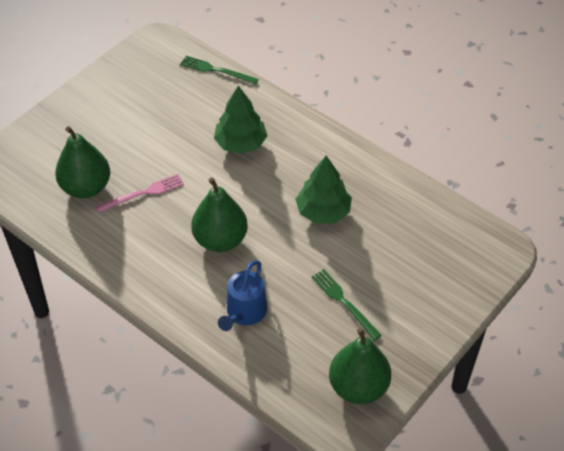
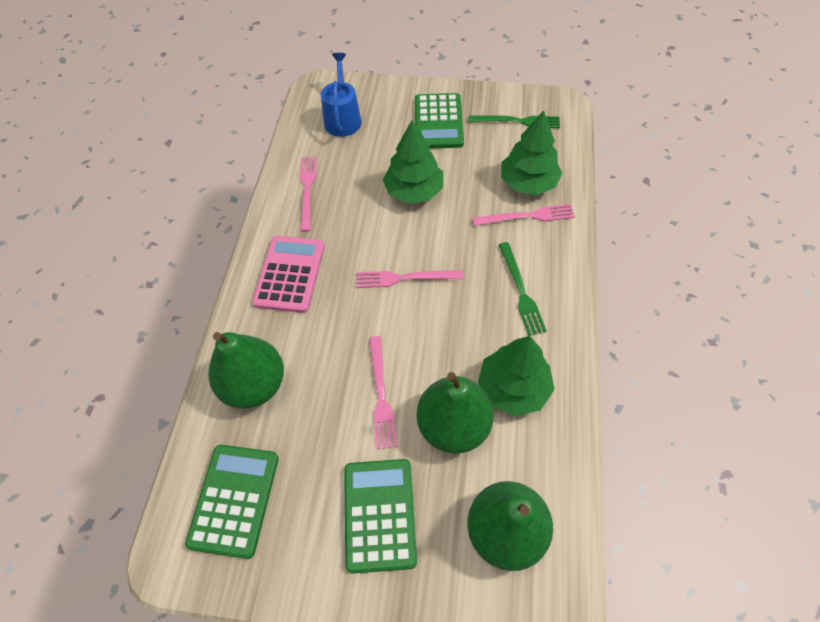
green calculator: none = 0 -> [185,445,279,559] [344,459,417,573] [415,93,464,149] = 3
green tree: [214,86,268,154] [295,155,352,224] = 2 -> [383,120,443,204] [478,336,554,416] [501,111,562,195] = 3
pink calculator: none = 0 -> [252,236,324,313] = 1
pink fork: [96,174,184,213] = 1 -> [300,156,317,232] [356,270,463,288] [369,336,398,449] [473,204,575,226] = 4

